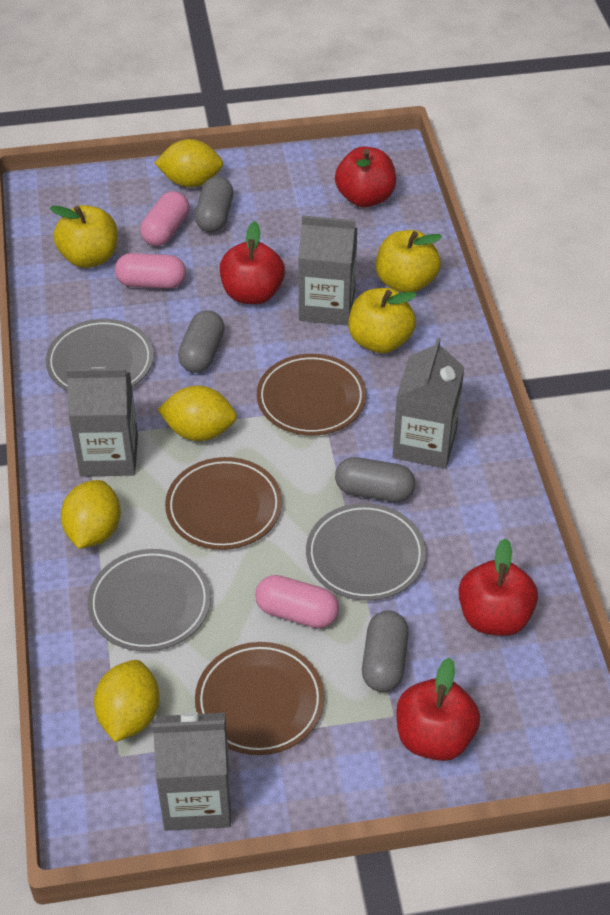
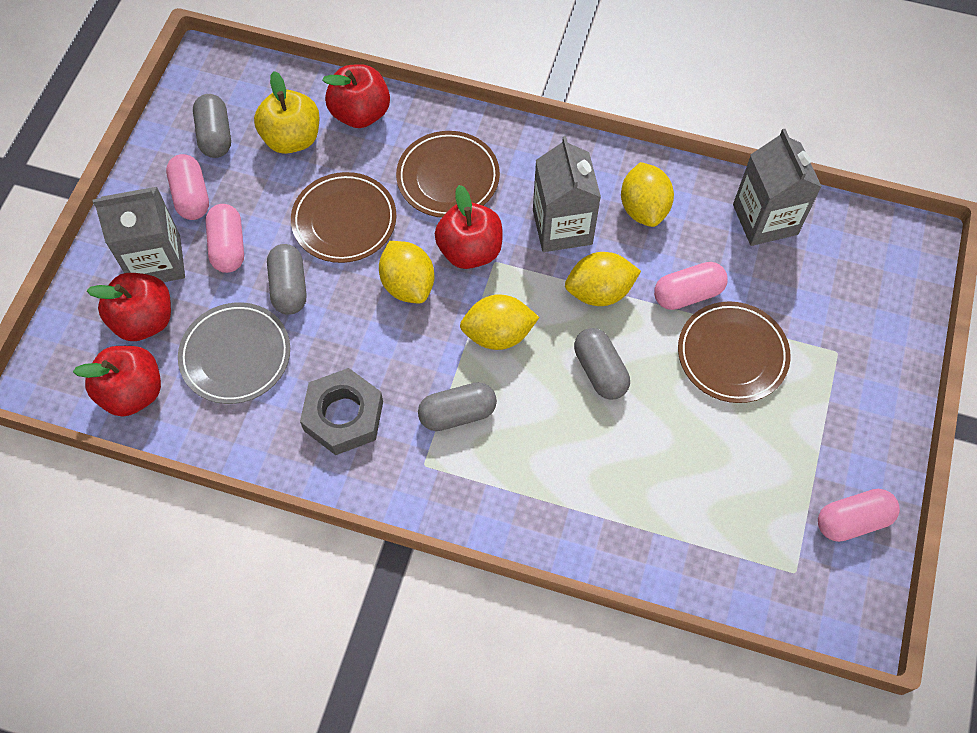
grey carton: [66,367,138,477] [153,712,231,831] [298,215,357,326] [393,337,464,469] = 4 -> [93,187,185,282] [533,136,601,252] [733,129,822,246] = 3
grey nut: none = 0 -> [300,368,383,455] = 1
grey plate: [46,319,154,392] [87,549,211,652] [306,503,426,601] = 3 -> [178,302,290,404] = 1
pink capsule: [115,253,186,289] [140,191,189,246] [255,575,339,629] = 3 -> [166,154,209,220] [206,204,244,273] [654,262,728,310] [818,489,900,542] = 4
yellow apple: [50,205,118,268] [349,288,417,353] [376,230,442,293] = 3 -> [254,71,320,154] = 1

